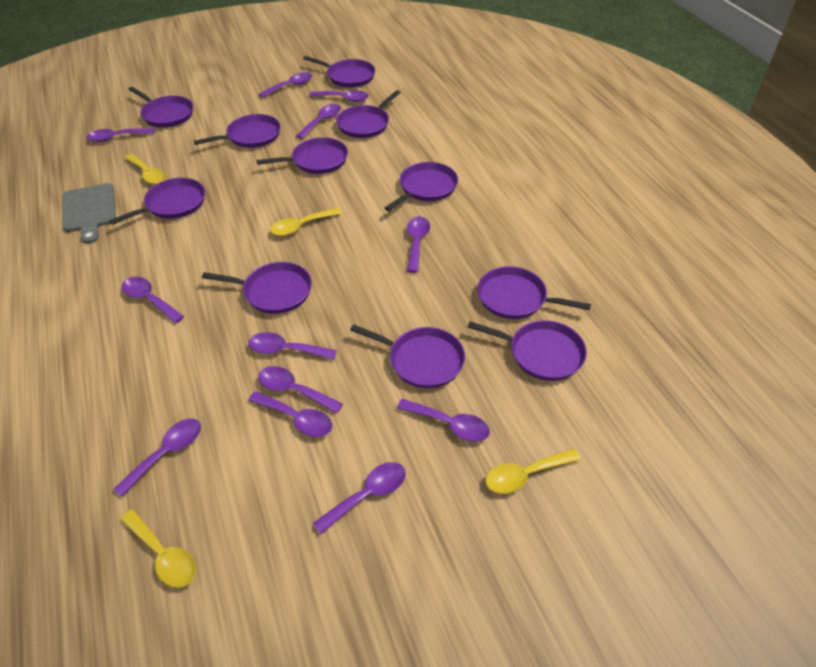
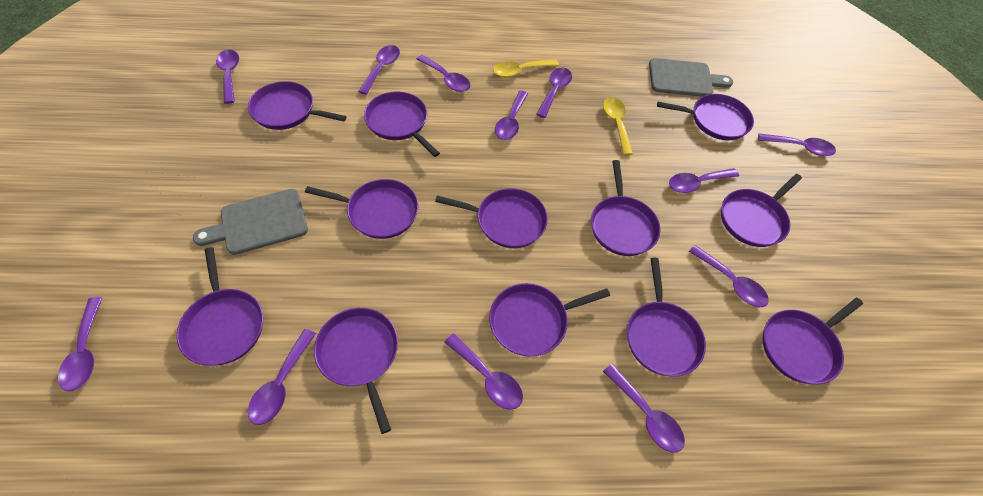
grey cutting board: [62,183,116,244] = 1 -> [193,189,308,255] [649,58,733,96] = 2
purple pan: [109,178,205,225] [128,87,193,128] [194,114,281,148] [202,262,312,314] [257,137,348,174] [303,56,375,87] [336,90,401,138] [350,324,465,388] [385,162,458,211] [468,320,587,381] [477,266,591,319] = 11 -> [177,247,263,366] [248,81,347,130] [305,179,418,239] [314,308,398,434] [364,92,440,157] [435,188,548,248] [489,283,610,356] [591,160,661,256] [627,258,706,377] [657,94,754,141] [721,174,802,247] [762,298,863,384] = 12
yellow spoon: [120,509,196,588] [125,154,166,184] [270,208,342,236] [485,448,581,494] = 4 -> [493,59,559,77] [603,97,633,155] = 2

